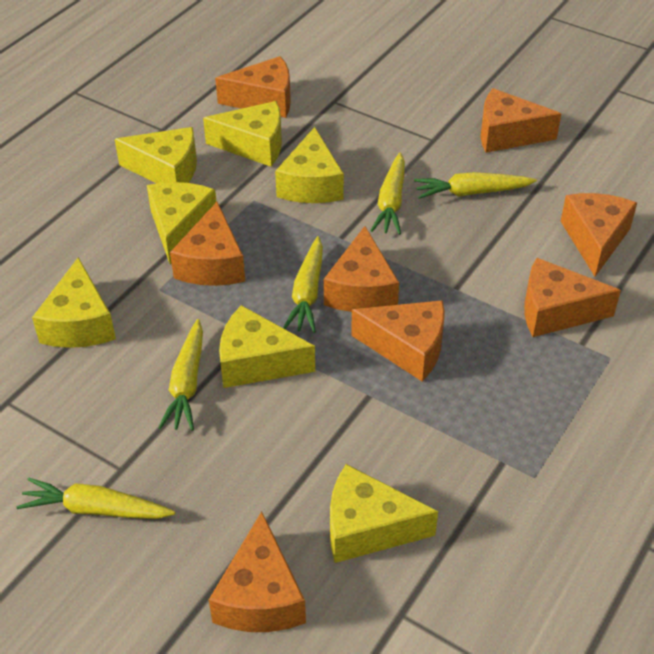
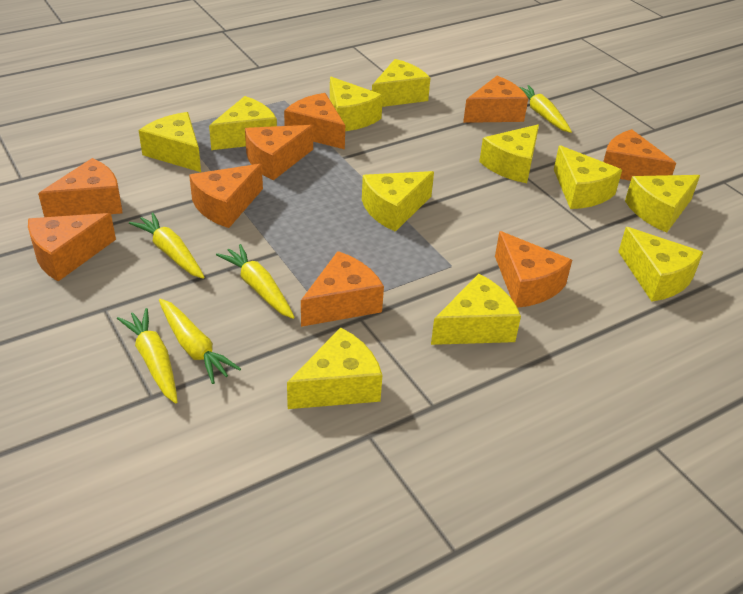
orange cheese: [170,202,245,286] [209,511,306,632] [215,56,291,118] [324,226,399,312] [351,300,445,382] [481,88,561,153] [524,258,621,337] [561,193,637,276] = 8 -> [28,213,116,281] [38,158,123,217] [189,164,263,228] [245,125,313,180] [284,93,345,149] [301,251,384,327] [463,76,528,123] [495,231,572,308] [603,129,676,181] = 9
yellow cheese: [32,257,116,348] [115,127,197,183] [147,182,216,264] [203,101,282,167] [219,305,315,388] [275,127,344,203] [330,464,438,563] = 7 -> [139,112,201,172] [209,96,277,150] [287,327,382,409] [330,77,383,131] [362,171,434,232] [372,59,430,107] [431,274,521,345] [479,124,539,183] [554,145,622,209] [618,227,703,302] [625,175,700,233] = 11

